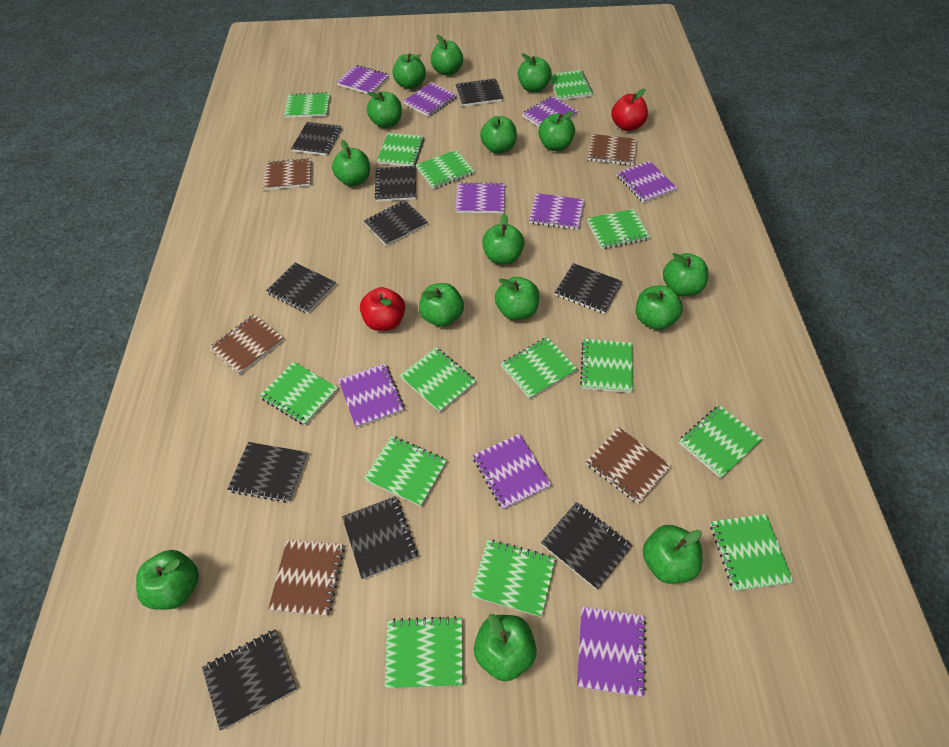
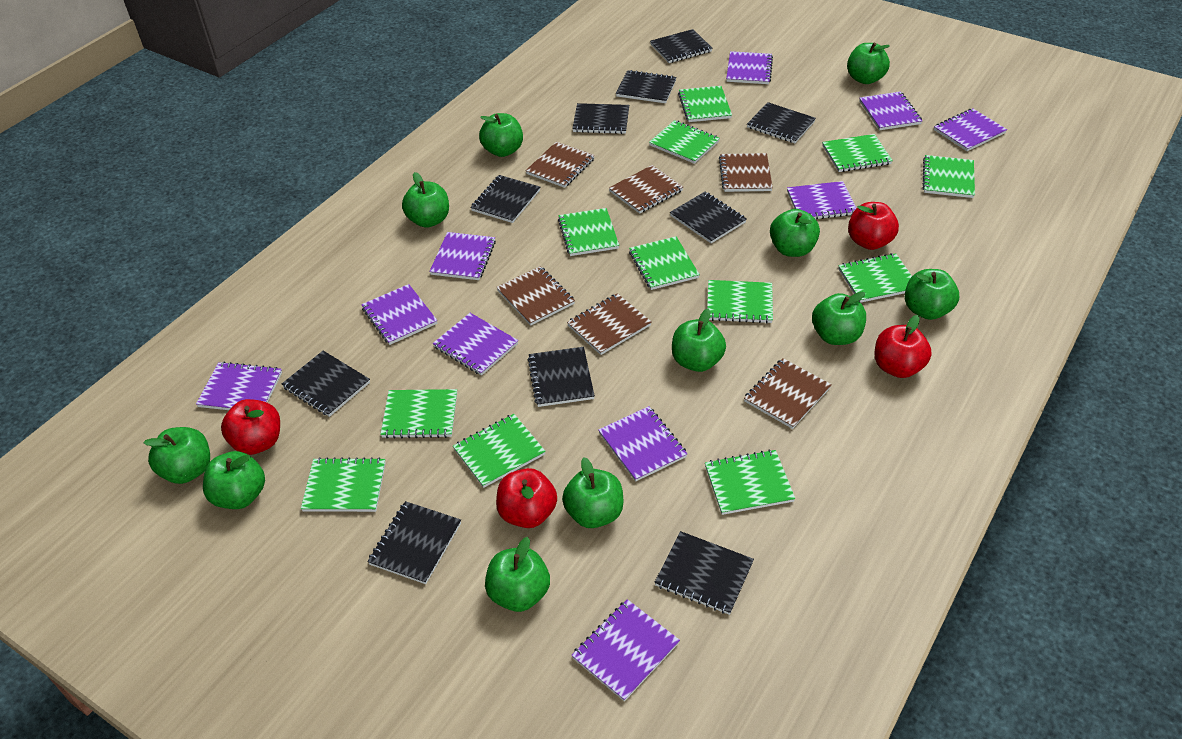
brown notebook: [209,315,284,375] [263,158,312,190] [268,539,344,616] [586,427,672,504] [588,134,638,165] = 5 -> [496,266,575,325] [526,142,595,188] [567,293,652,355] [609,165,683,214] [719,153,773,192] [744,358,832,429] = 6
green apple: [136,550,199,610] [332,140,370,186] [367,92,402,128] [392,53,426,89] [419,283,464,327] [431,35,463,76] [474,614,537,681] [480,116,517,154] [482,214,524,264] [495,277,539,320] [518,53,552,92] [538,111,575,151] [636,286,683,330] [643,525,702,584] [663,253,709,296] = 15 -> [143,427,210,484] [203,451,265,509] [402,172,449,228] [479,113,523,157] [485,537,550,612] [562,457,623,528] [672,309,726,372] [770,209,820,257] [812,292,866,345] [847,43,890,84] [905,269,959,320] = 11
green notebook: [260,361,338,425] [284,92,330,118] [364,436,447,507] [377,133,425,166] [385,616,463,688] [400,348,476,413] [416,150,475,189] [471,539,556,617] [501,337,577,399] [550,70,593,100] [580,339,633,393] [587,209,650,249] [679,405,763,478] [710,514,794,591] = 14 -> [301,457,386,512] [380,389,457,439] [453,414,546,488] [558,208,619,256] [629,236,700,290] [649,120,720,164] [678,86,732,122] [705,449,795,515] [707,280,773,323] [822,134,893,172] [838,253,912,303] [922,155,975,198] = 12
purple notebook: [336,65,389,94] [338,363,404,428] [403,82,457,117] [455,182,505,213] [473,434,552,510] [522,96,579,126] [529,193,585,230] [577,607,646,697] [617,161,678,203] = 9 -> [196,362,282,410] [361,284,437,345] [429,232,496,280] [433,313,518,375] [571,599,680,701] [598,406,688,481] [726,51,773,84] [787,181,856,220] [859,91,922,130] [934,109,1007,151] = 10
red apple: [360,287,405,331] [611,89,648,131] = 2 -> [221,399,280,455] [496,468,557,528] [848,202,899,250] [875,315,932,378] = 4

